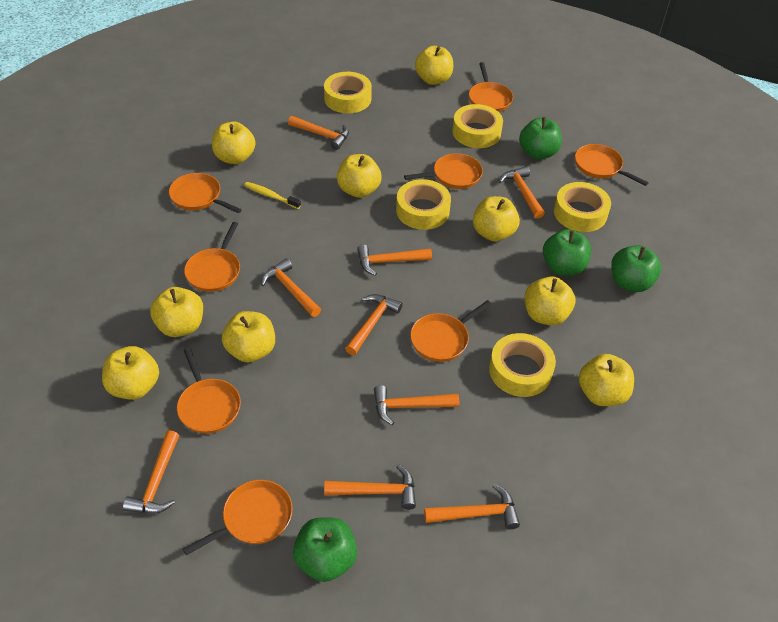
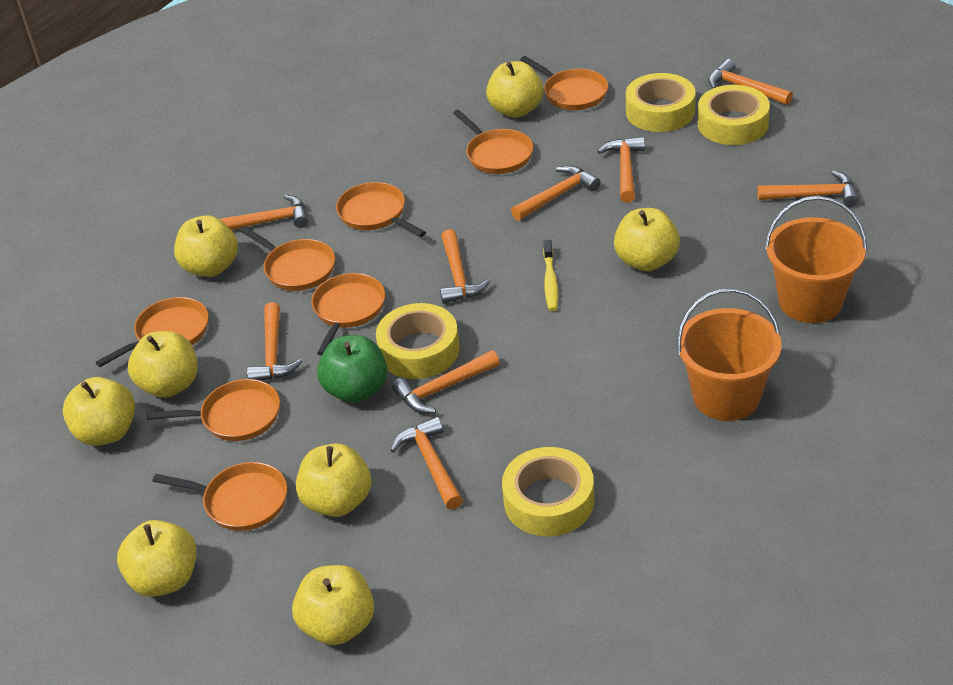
green apple: [293,517,357,582] [519,117,562,159] [543,229,591,276] [611,245,661,292] = 4 -> [317,335,388,403] = 1
orange bucket: none = 0 -> [677,288,782,421] [765,196,867,323] = 2
yellow apple: [102,346,159,400] [150,287,203,337] [212,122,255,164] [222,311,275,363] [337,154,382,198] [415,46,453,85] [473,196,520,242] [525,276,575,325] [579,354,634,406] = 9 -> [63,377,135,446] [117,520,196,597] [128,331,198,398] [174,215,238,277] [292,565,374,645] [296,443,371,517] [486,61,543,118] [614,208,680,271] = 8
yellow tape: [324,72,372,113] [396,179,451,230] [452,104,503,148] [489,333,556,397] [554,182,611,232] = 5 -> [376,303,460,379] [502,447,594,536] [626,73,695,132] [698,85,770,145] = 4

